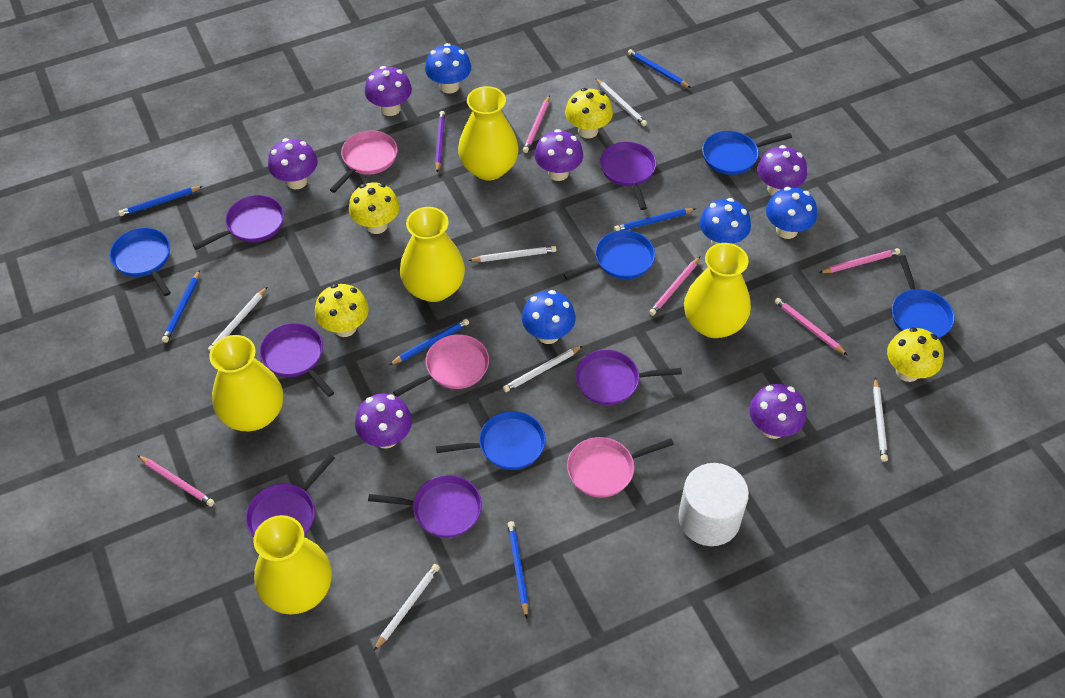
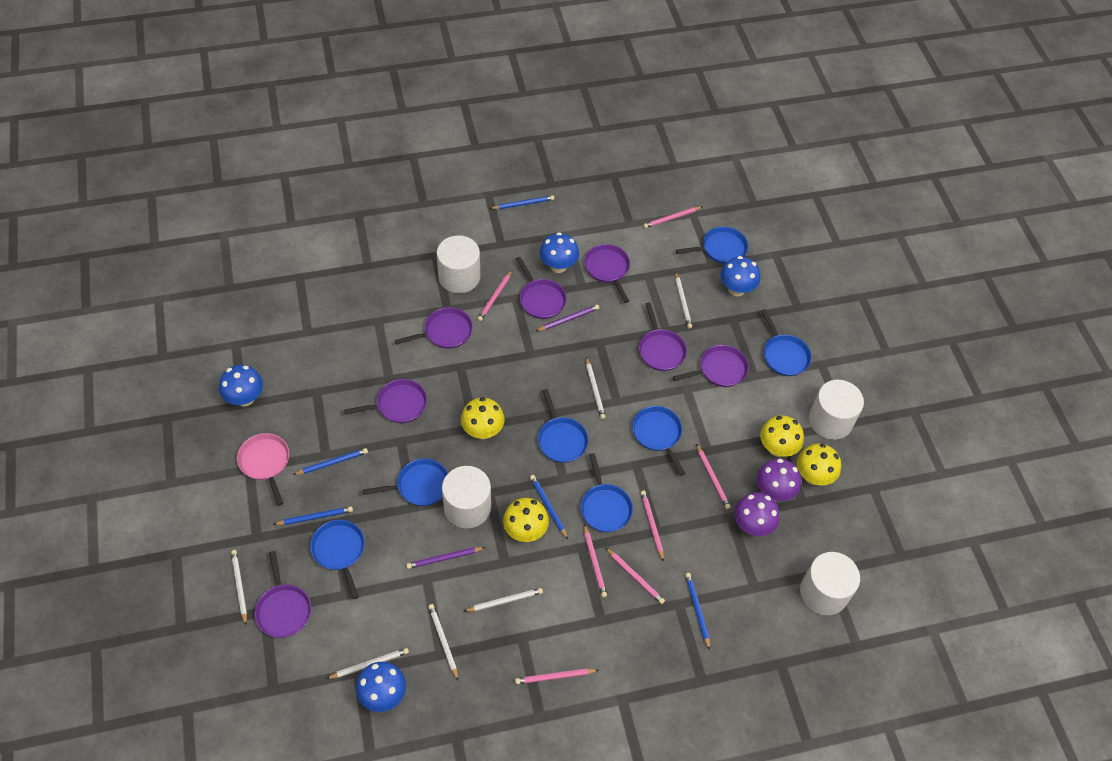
blue pan: [110,228,171,296] [436,411,546,470] [564,230,655,280] [702,131,792,175] [892,255,955,339] = 5 -> [310,520,365,599] [363,459,448,506] [538,389,589,463] [581,453,633,532] [632,406,686,476] [676,226,748,264] [761,309,812,376] = 7
blue pencil: [118,186,203,216] [162,270,200,343] [389,319,469,365] [507,521,528,618] [614,208,695,231] [628,49,691,88] = 6 -> [273,506,353,525] [293,448,368,475] [490,195,554,209] [530,475,568,539] [685,573,710,650] = 5
pink pan: [330,130,398,193] [393,334,489,397] [567,437,674,498] = 3 -> [237,433,289,506] = 1
pink pencil: [137,455,215,507] [523,95,550,153] [649,257,700,316] [774,298,847,355] [819,248,900,273] = 5 -> [477,270,512,321] [515,669,598,684] [584,524,607,598] [605,547,665,604] [640,491,664,562] [643,207,702,228] [696,444,731,509] = 7
purple mushroom: [268,138,318,189] [355,393,412,449] [365,66,412,116] [534,129,583,181] [749,384,807,439] [757,145,807,196] = 6 -> [734,492,780,536] [757,459,801,501] = 2
purple pan: [193,195,284,250] [245,454,335,537] [260,323,334,397] [368,475,482,538] [575,350,682,405] [600,142,656,210] = 6 -> [255,551,311,638] [344,379,427,423] [395,307,473,349] [516,257,567,319] [584,244,630,303] [639,302,687,371] [673,345,749,387] = 7
purple pencil: [435,111,445,173] = 1 -> [406,547,486,569] [536,305,599,331] = 2
white cylinder: [678,463,749,546] = 1 -> [437,235,480,293] [442,466,491,528] [800,552,860,615] [809,380,864,440] = 4
yellow vase: [209,335,283,431] [253,515,332,615] [400,207,465,302] [458,86,519,180] [684,243,751,338] = 5 -> none = 0

